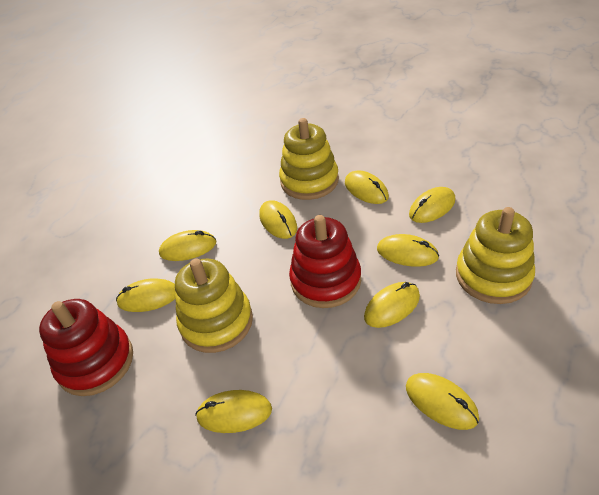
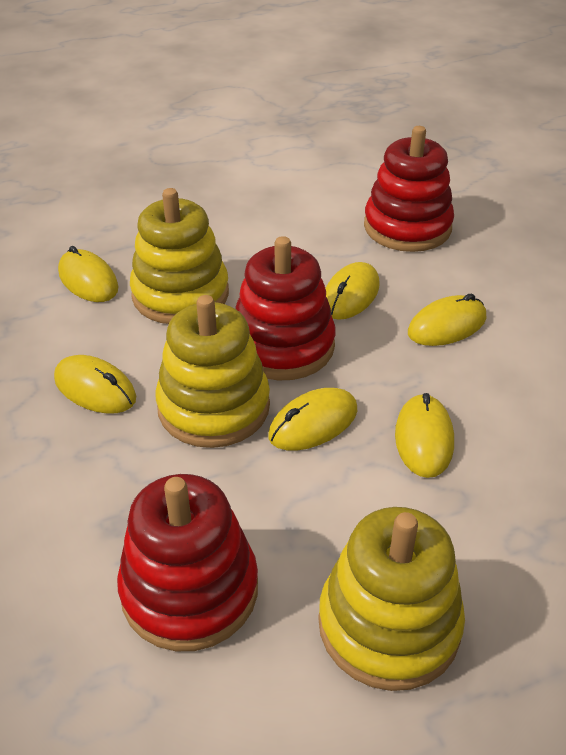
red stacking toy: [39,299,133,396] [289,215,361,308] = 2 -> [117,474,258,651] [235,236,335,380] [364,126,454,252] = 3
yellow mouse: [116,279,176,312] [159,230,216,261] [195,390,272,433] [259,200,297,239] [345,170,389,204] [364,282,420,328] [377,234,439,267] [406,373,479,430] [409,187,455,223] = 9 -> [54,355,136,414] [58,246,118,302] [268,388,357,451] [325,262,379,320] [395,393,454,478] [408,293,486,346] = 6

